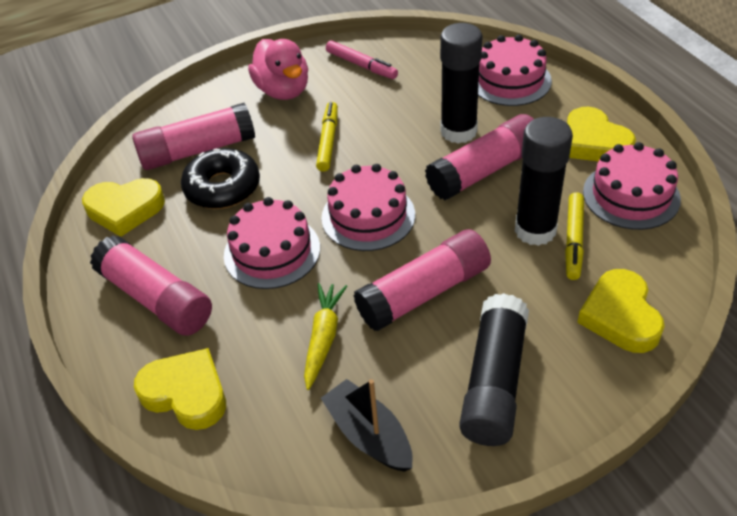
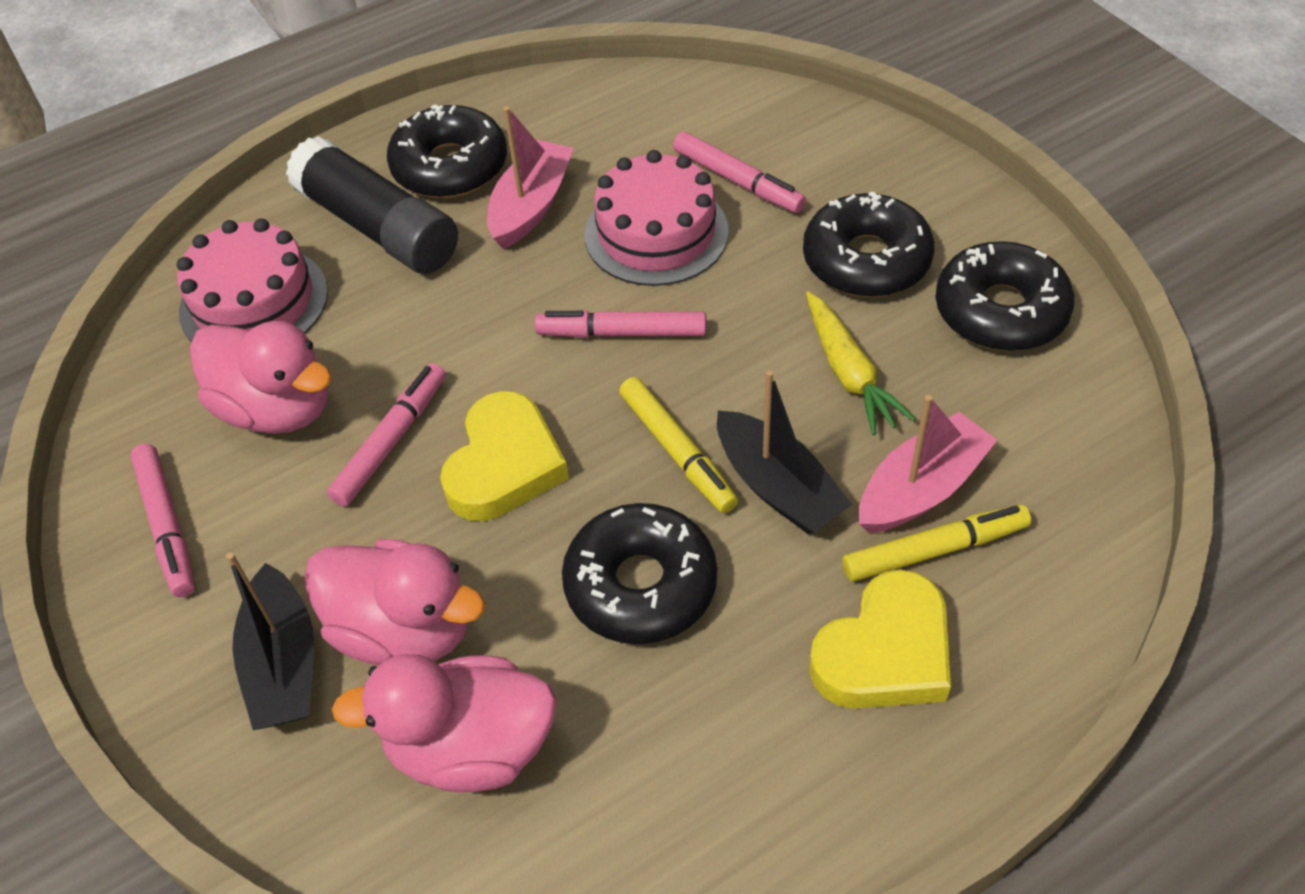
black boat: [321,379,413,472] = 1 -> [226,552,314,730] [717,370,852,534] = 2
black donut: [181,148,260,209] = 1 -> [387,105,507,198] [562,503,717,644] [803,192,934,297] [935,241,1075,351] = 4
black glue stick: [440,23,482,144] [459,293,529,446] [515,117,573,246] = 3 -> [286,136,458,274] = 1
pink boat: none = 0 -> [487,106,574,249] [859,395,997,533] = 2
pink cake: [224,197,320,289] [321,164,415,251] [478,35,552,106] [583,142,681,230] = 4 -> [177,219,328,343] [585,150,729,286] = 2
pink duck: [248,39,308,100] = 1 -> [190,321,332,434] [304,539,485,665] [332,654,557,792] = 3
pink glue stick: [90,235,212,336] [132,103,255,170] [353,229,491,331] [425,114,534,200] = 4 -> none = 0
pink marker: [326,41,398,79] = 1 -> [130,444,195,597] [327,363,446,506] [535,310,706,338] [673,132,806,213] = 4
yellow heart: [82,178,165,237] [134,348,226,430] [567,107,636,161] [577,269,665,353] = 4 -> [440,391,569,521] [809,570,951,709] = 2

